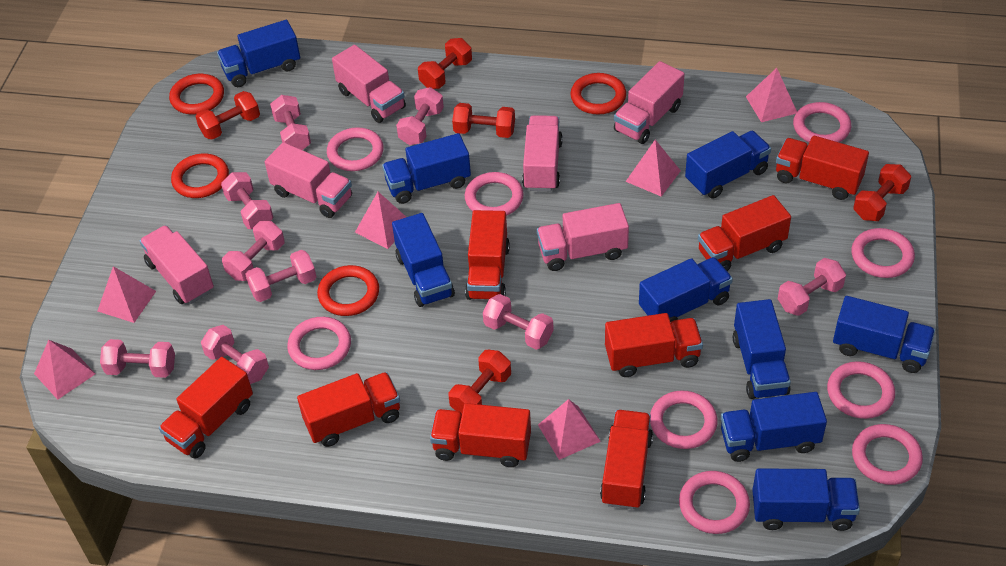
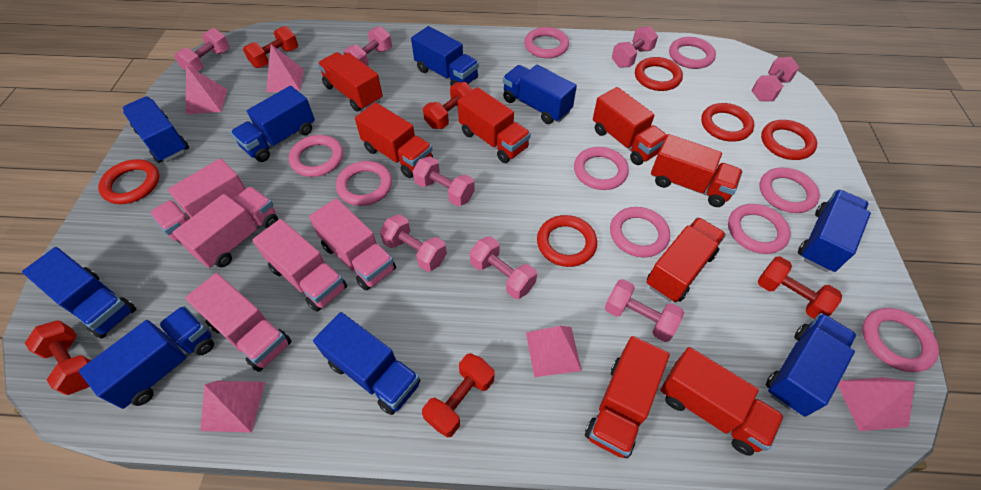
pink dumbbell: [100,339,175,378] [201,325,269,384] [221,172,273,229] [222,221,285,281] [245,250,316,302] [270,95,311,150] [396,87,444,145] [483,294,553,350] [778,258,846,316] = 9 -> [174,28,229,72] [344,26,392,66] [380,214,447,272] [413,156,475,206] [470,236,537,299] [605,279,684,342] [612,26,658,68] [752,57,799,101] = 8
pink pyramid: [34,340,95,400] [97,266,156,323] [355,192,406,249] [538,399,601,460] [625,140,681,197] [746,68,797,122] = 6 -> [186,65,227,114] [200,381,265,432] [266,45,304,92] [526,326,582,377] [838,377,915,431] = 5
pink truck: [140,225,214,304] [265,142,352,218] [332,45,406,123] [522,115,563,191] [537,203,629,271] [614,61,685,144] = 6 -> [149,158,246,244] [172,186,278,268] [185,273,291,372] [252,219,347,312] [309,198,396,290] = 5
red ring: [169,74,224,115] [171,154,229,198] [317,265,379,316] [570,73,626,115] = 4 -> [98,159,159,204] [537,215,597,267] [635,57,683,91] [701,103,754,142] [761,120,817,160] = 5

